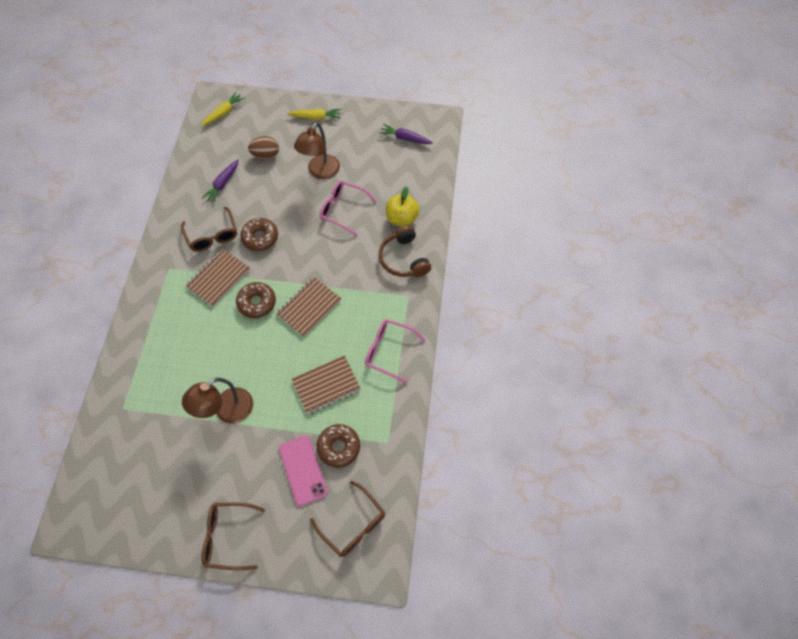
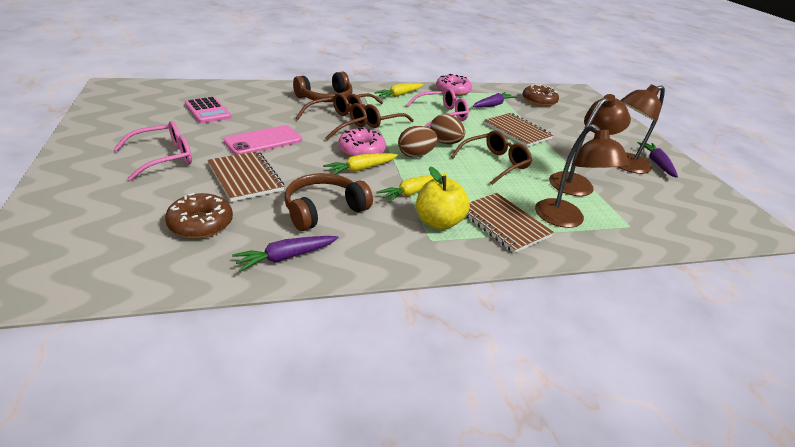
brown donut: [236,282,276,318] [240,218,278,251] [317,424,360,468] = 3 -> [165,193,233,238] [523,84,559,107] = 2
brown egg: [248,136,279,160] = 1 -> [398,126,438,157] [430,114,465,144] = 2
brown headphones: [379,225,431,277] = 1 -> [284,173,373,231] [293,72,353,102] = 2
brown lamp: [182,378,253,424] [294,122,340,179] = 2 -> [535,124,629,228] [549,94,631,196] [619,84,665,174] = 3
pink calculator: none = 0 -> [185,97,231,123] = 1
pink donut: none = 0 -> [338,127,386,157] [436,74,472,96] = 2
purple carrot: [202,159,239,203] [379,124,433,144] = 2 -> [232,236,339,272] [473,92,516,108] [638,142,678,178] = 3
yellow carrot: [201,92,245,127] [287,109,341,120] = 2 -> [323,153,398,174] [374,83,423,98] [376,174,448,203] = 3

